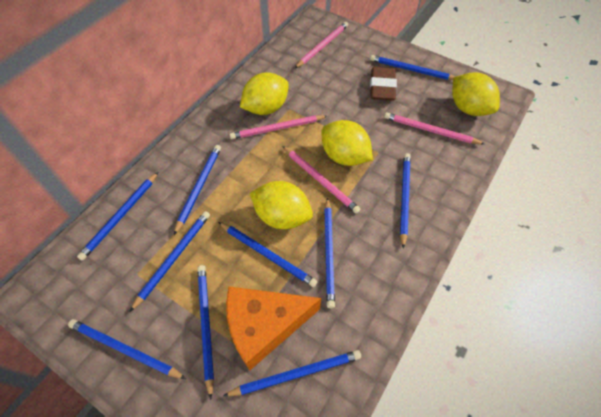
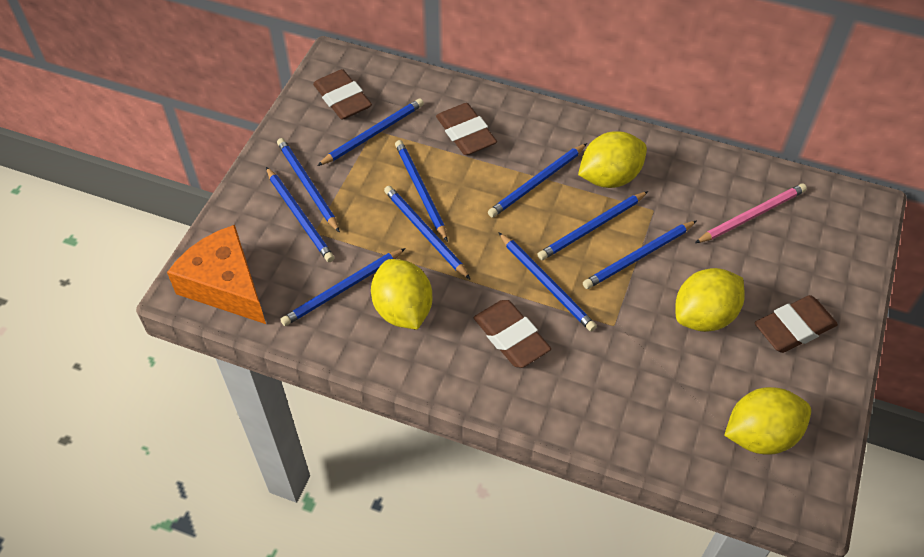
brown eraser: [370,67,397,101] = 1 -> [313,69,372,120] [436,103,497,155] [473,300,551,368] [755,295,838,353] = 4
pink pencil: [230,115,327,139] [283,146,361,214] [295,22,348,68] [384,112,484,144] = 4 -> [695,184,807,243] = 1

